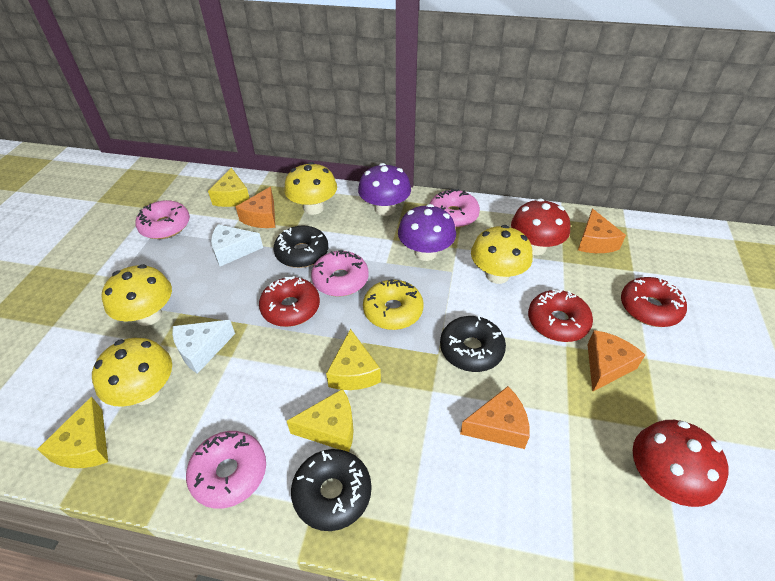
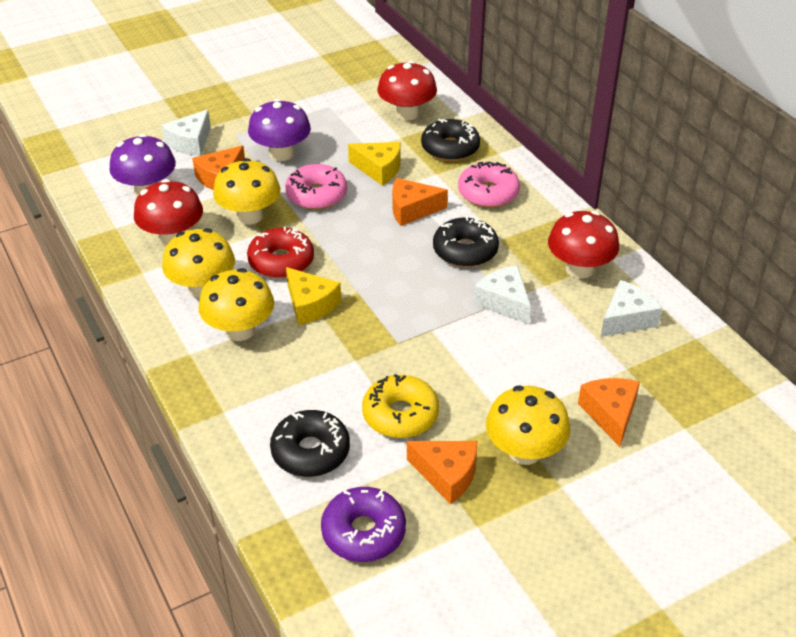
pink donut: [136,200,190,239] [186,431,266,509] [311,250,369,297] [430,189,480,228] = 4 -> [285,164,347,210] [458,162,520,208] = 2
purple donut: none = 0 -> [321,487,406,562] = 1
red donut: [259,276,320,327] [528,289,593,342] [621,277,687,327] = 3 -> [247,227,314,278] = 1
red mushroom: [511,198,570,255] [633,420,729,507] = 2 -> [134,179,203,246] [377,61,437,121] [548,211,619,279] = 3
white cheese: [172,320,235,374] [211,224,263,266] = 2 -> [162,110,211,156] [474,265,531,324] [601,280,662,337] = 3
yellow cheese: [37,397,108,468] [208,168,249,207] [287,389,354,452] [326,329,381,390] = 4 -> [286,267,341,325] [348,142,401,186] = 2

